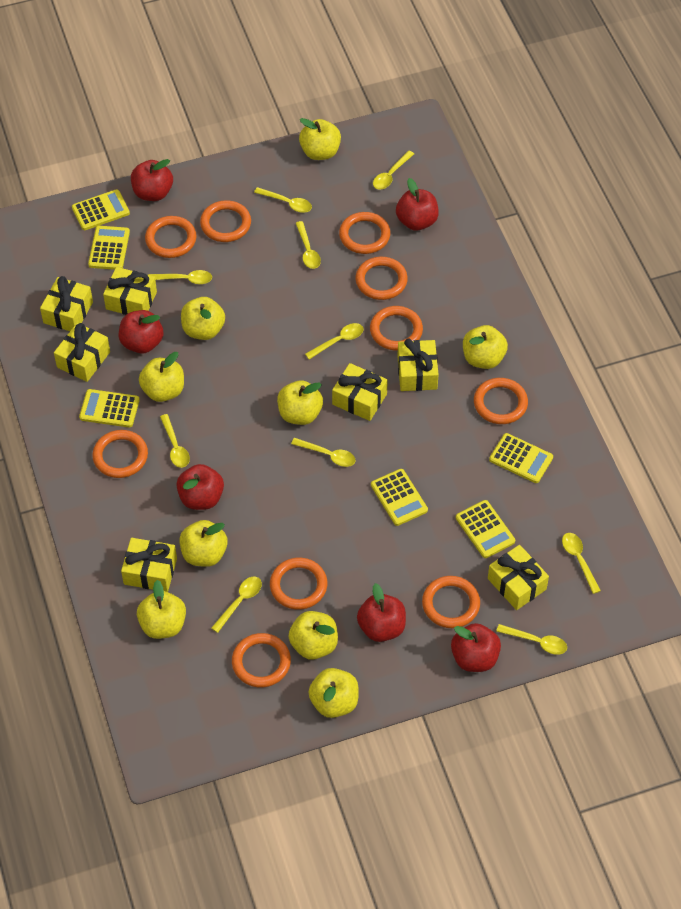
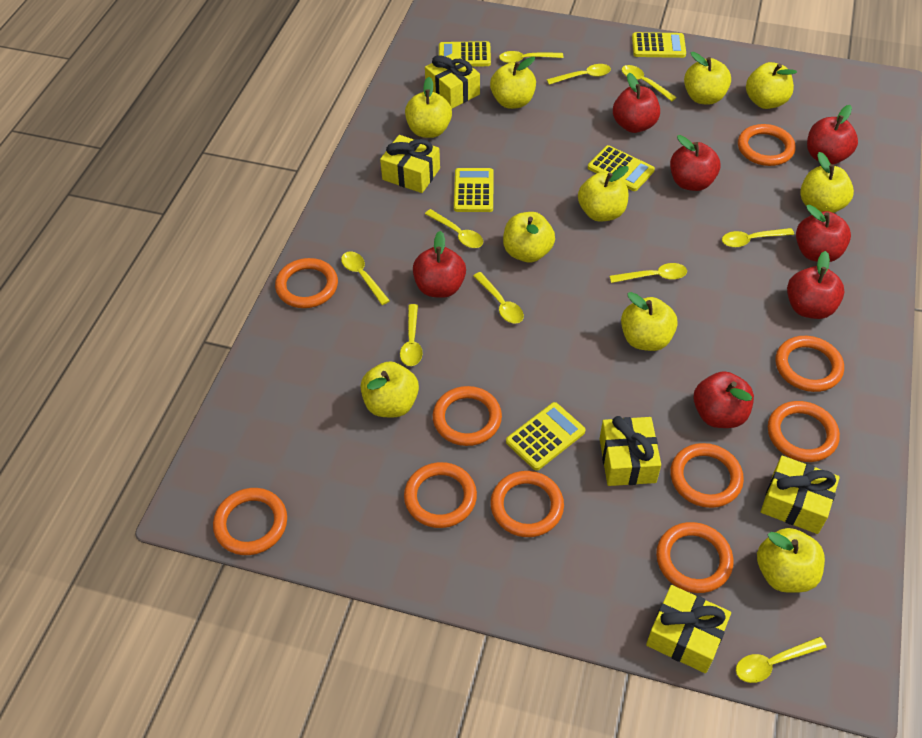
red apple: [119,310,163,354] [131,159,173,201] [176,464,224,510] [357,583,406,642] [396,178,439,231] [451,623,501,672] = 6 -> [413,231,466,298] [613,73,660,133] [670,135,721,191] [694,371,754,428] [787,251,844,319] [796,205,851,262] [807,105,858,165] = 7
yellow apple: [137,580,186,639] [139,352,184,402] [179,520,228,567] [181,297,225,340] [277,380,323,425] [288,611,338,660] [299,118,341,160] [308,668,359,718] [463,325,508,369] = 9 -> [360,361,419,417] [405,77,452,138] [490,57,536,109] [503,212,555,263] [578,166,628,222] [621,292,678,351] [684,52,731,105] [746,62,797,109] [757,528,825,593] [800,152,854,213] = 10
yellow calculator: [72,189,130,230] [79,389,140,427] [88,226,130,270] [371,469,428,526] [456,500,515,558] [489,433,553,483] = 6 -> [439,41,491,67] [454,168,494,212] [506,402,586,471] [588,145,655,191] [632,32,686,58] = 5
yellow gift: [40,276,93,331] [54,323,110,382] [103,267,157,315] [121,538,177,592] [332,363,388,421] [397,339,439,391] [488,545,549,610] = 7 -> [380,135,440,193] [425,53,480,109] [600,416,661,486] [646,585,731,673] [761,456,840,534] = 5

